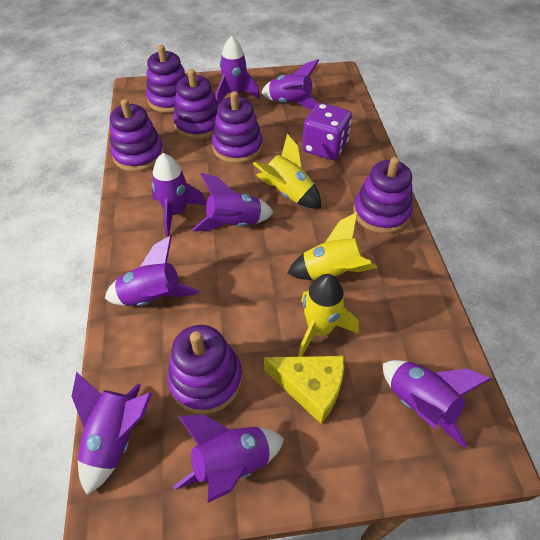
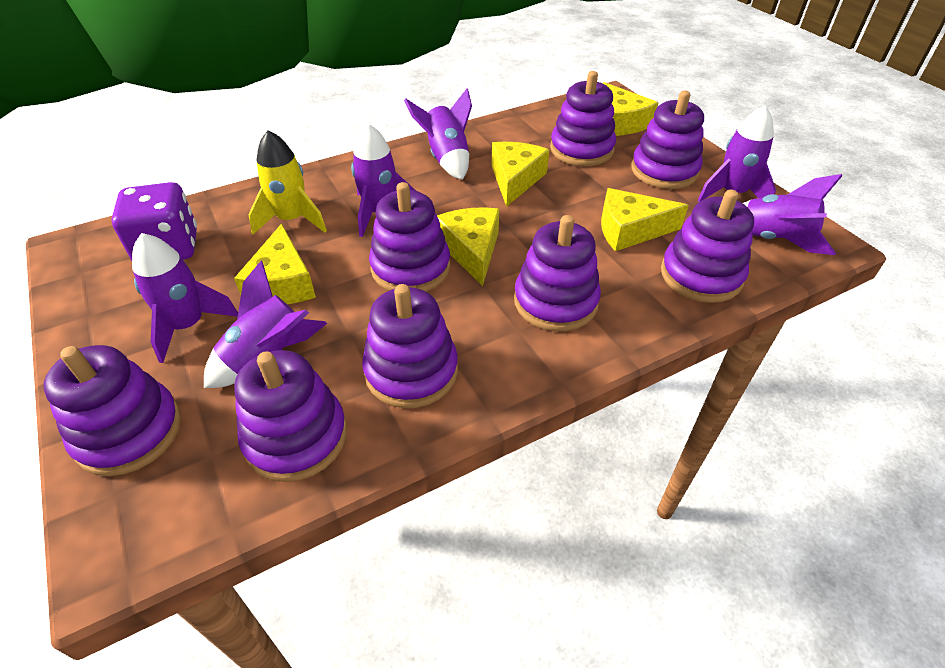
purple rocket: [72,372,153,495] [105,236,200,306] [152,153,206,237] [173,414,284,503] [192,173,274,231] [216,36,260,104] [261,59,319,109] [383,360,491,448] = 8 -> [132,233,238,363] [204,261,327,388] [351,124,416,237] [404,88,472,180] [698,105,776,202] [743,174,842,255] = 6
purple stacking toy: [110,99,164,172] [146,45,187,113] [167,325,242,414] [173,69,218,140] [212,91,263,164] [353,157,413,234] = 6 -> [43,345,181,476] [234,350,347,482] [362,284,458,408] [369,182,450,292] [514,215,601,331] [550,71,616,166] [631,90,704,189] [661,190,754,303] = 8
yellow cheese: [264,356,344,424] = 1 -> [234,224,316,304] [437,207,499,286] [491,142,549,207] [601,188,689,251] [603,82,658,136] = 5
yellow rocket: [253,134,321,208] [287,212,377,280] [298,274,359,357] = 3 -> [249,130,327,235] = 1

